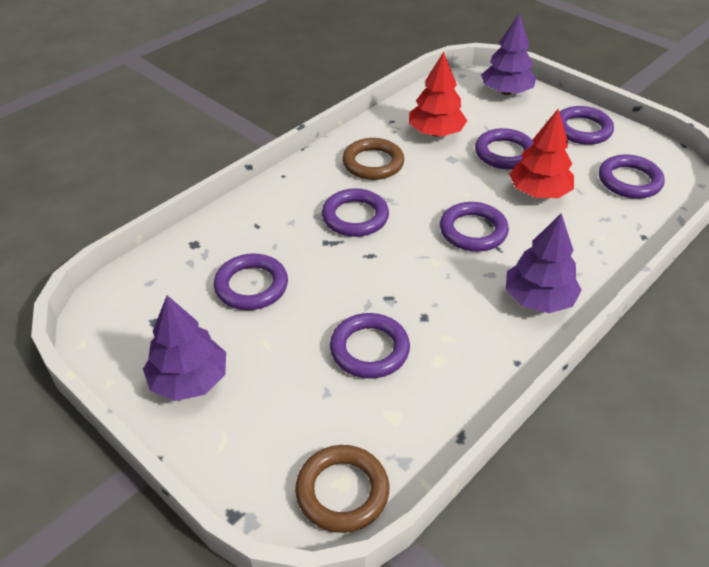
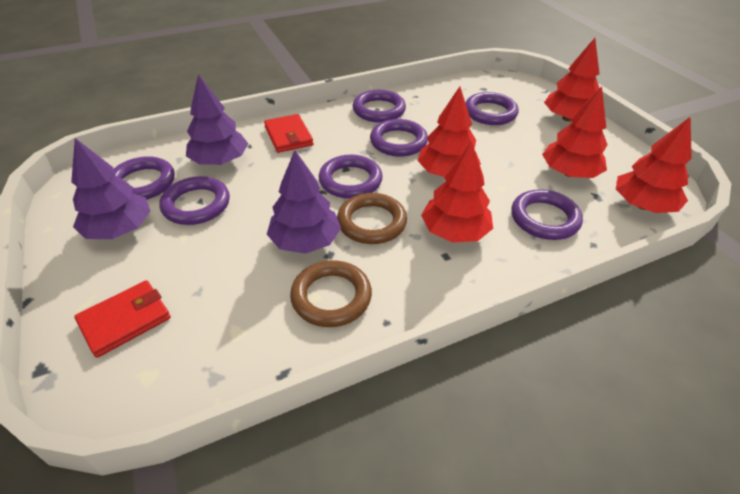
red tree: [409,52,467,136] [509,109,574,198] = 2 -> [417,87,481,177] [421,141,493,243] [542,87,607,178] [544,38,600,122] [616,116,692,213] = 5
red wallet: none = 0 -> [74,280,171,358] [264,114,313,153] = 2

